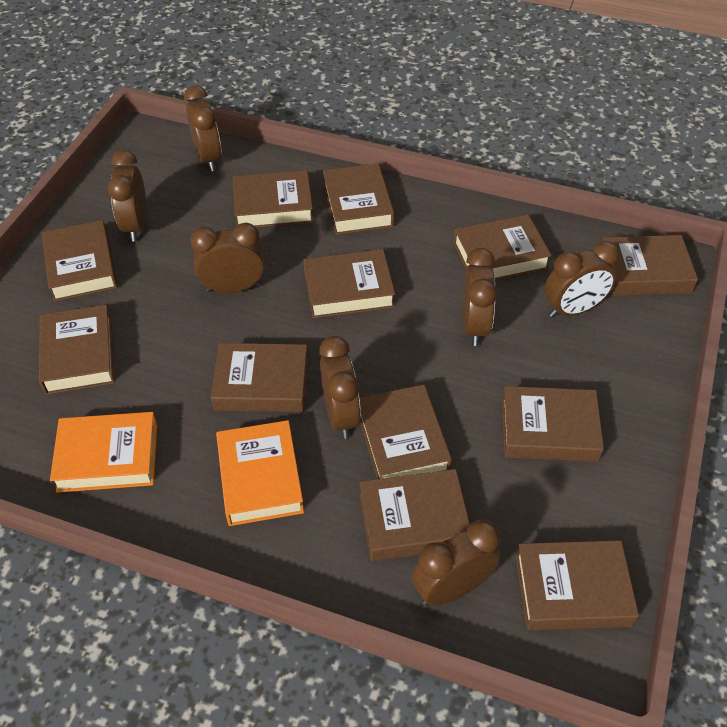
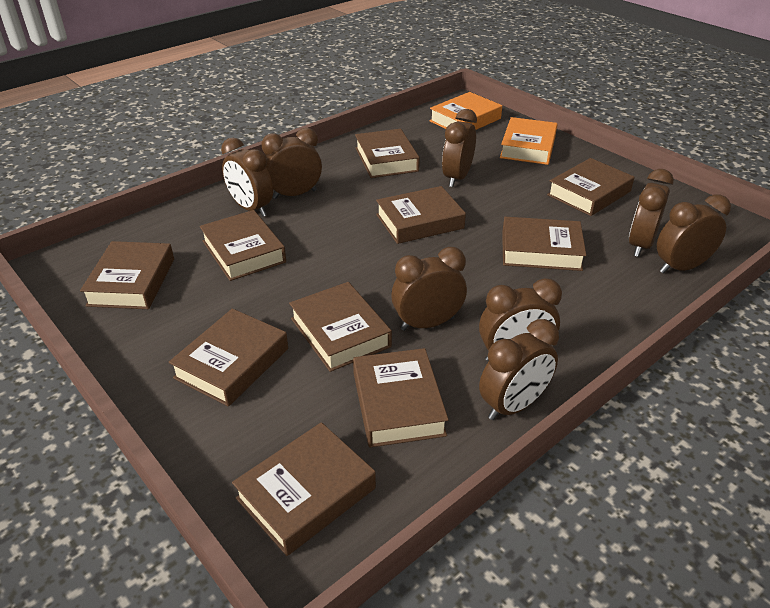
brown book: [39,305,115,395] [42,220,118,302] [211,343,308,412] [233,170,313,228] [303,249,395,318] [323,163,394,235] [359,385,452,479] [359,469,470,561] [453,215,552,280] [502,386,604,462] [516,540,639,630] [603,235,698,296] = 12 -> [80,241,174,309] [169,309,288,407] [200,210,286,281] [232,422,376,556] [289,282,392,372] [353,348,449,448] [355,129,420,178] [376,186,466,244] [502,217,586,271] [547,158,634,216] = 10
brown clock: [108,150,147,242] [184,85,222,171] [190,223,264,293] [319,336,361,439] [412,520,500,606] [462,248,497,346] [544,241,619,318] = 7 -> [221,138,273,217] [261,128,322,199] [391,247,467,331] [442,109,477,187] [479,278,562,362] [479,319,559,420] [629,169,674,257] [657,194,731,274] = 8

